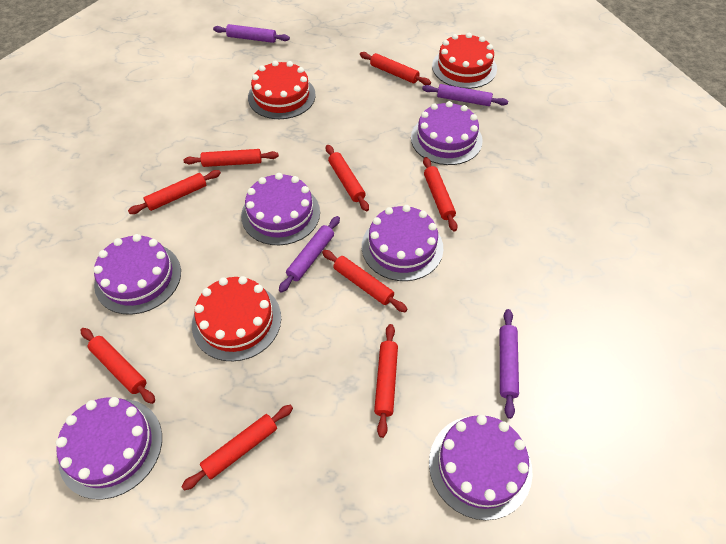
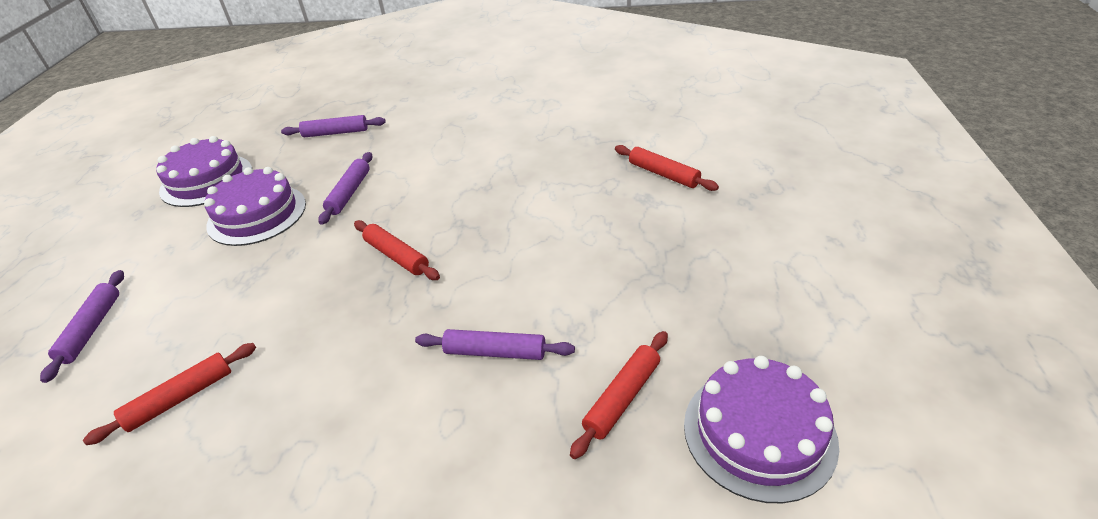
purple cake: [56,397,162,500] [93,234,181,315] [241,173,320,245] [362,205,443,281] [411,101,483,165] [429,415,533,520] = 6 -> [156,136,252,207] [204,167,306,246] [684,356,839,503] = 3
red cake: [192,276,281,361] [248,60,316,119] [432,33,497,89] = 3 -> none = 0
red rolling pin: [81,328,155,404] [128,170,221,214] [181,405,293,491] [183,149,279,167] [322,250,407,312] [326,145,369,212] [360,52,431,85] [374,324,398,438] [423,157,458,232] = 9 -> [83,343,256,445] [354,220,440,280] [570,331,668,459] [615,145,719,191] = 4

